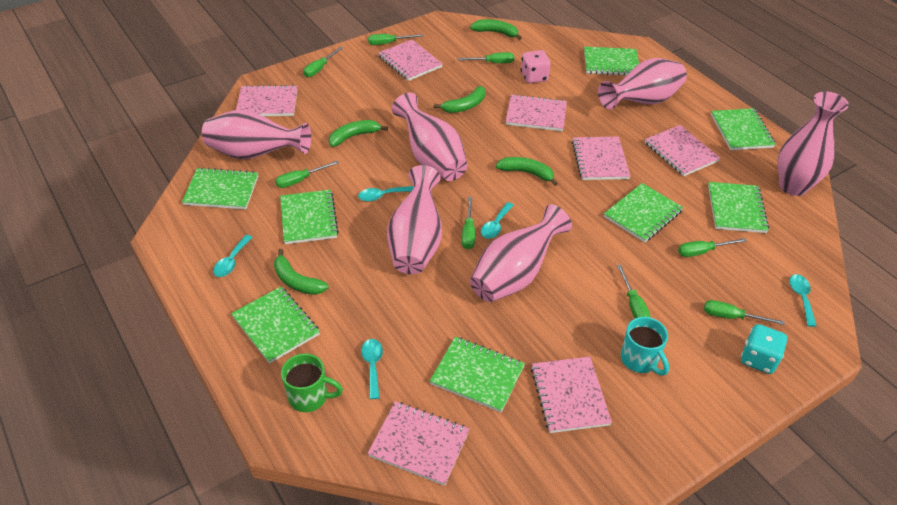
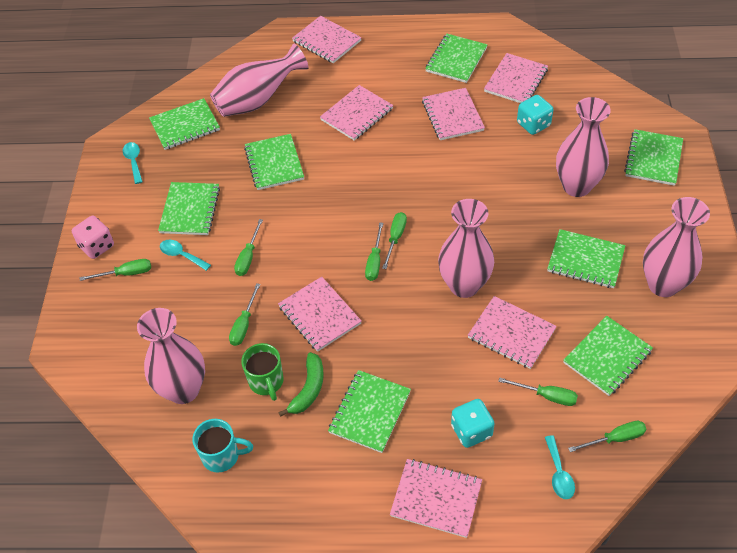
green banana: [274,249,329,295] [329,120,388,147] [434,86,485,113] [470,19,522,40] [496,157,558,186] = 5 -> [278,352,324,417] = 1
green screwdriver: [275,161,339,188] [303,47,343,77] [368,34,423,45] [457,52,514,63] [462,197,475,249] [617,265,650,318] [678,238,747,257] [704,300,784,325] = 8 -> [80,259,151,281] [229,283,261,346] [234,219,263,276] [365,222,383,281] [382,212,407,269] [498,377,578,406] [568,421,646,452] = 7
pink vase: [202,110,311,159] [387,165,442,274] [392,92,468,181] [470,204,572,302] [598,58,687,110] [778,91,849,196] = 6 -> [137,308,205,404] [210,44,309,117] [438,199,494,298] [556,97,611,197] [643,197,710,297] = 5
turquoise dice: [741,324,787,374] = 1 -> [451,399,495,448] [517,95,554,135] = 2
turquoise spoon: [213,235,253,277] [358,186,414,202] [361,339,383,399] [481,202,514,239] [789,274,816,327] = 5 -> [123,142,143,184] [160,240,211,271] [545,435,575,499] = 3

